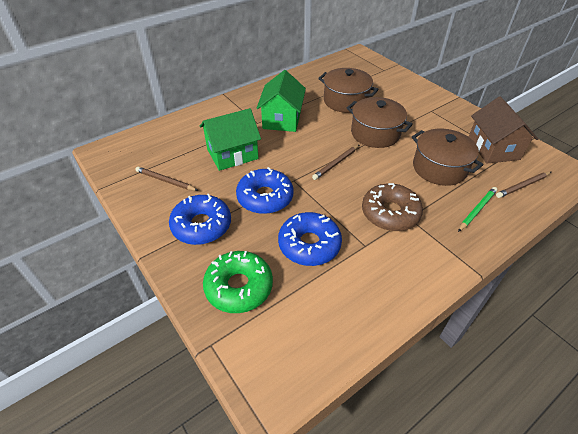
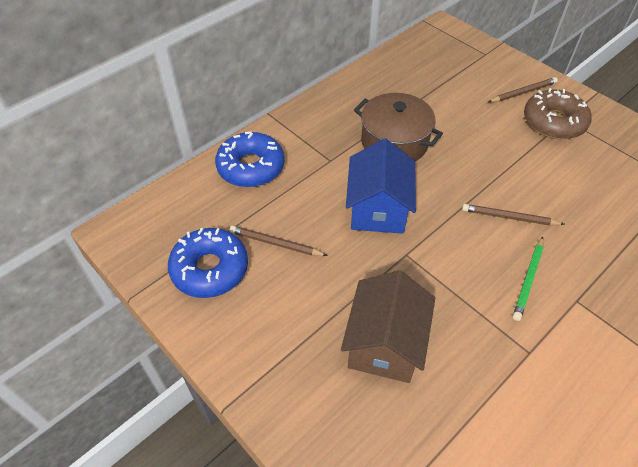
blue donut: [169,194,231,245] [236,167,294,214] [278,212,342,266] = 3 -> [168,228,248,298] [215,132,284,187] = 2
blue house: none = 0 -> [346,138,416,234] = 1
brown pot: [318,68,379,113] [347,97,413,148] [412,128,483,186] = 3 -> [354,93,443,161] = 1
green donut: [203,251,273,313] = 1 -> none = 0
green house: [200,108,261,171] [257,70,306,132] = 2 -> none = 0

